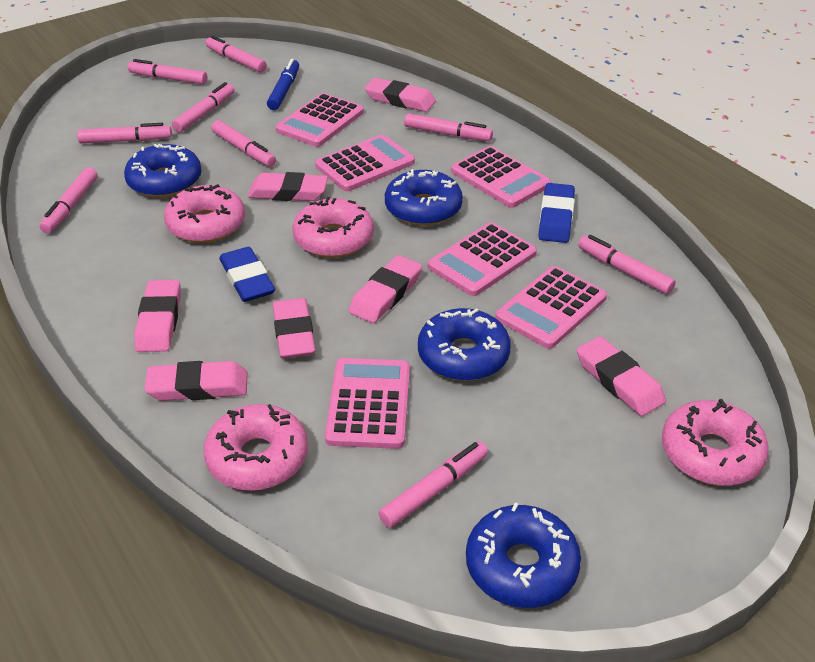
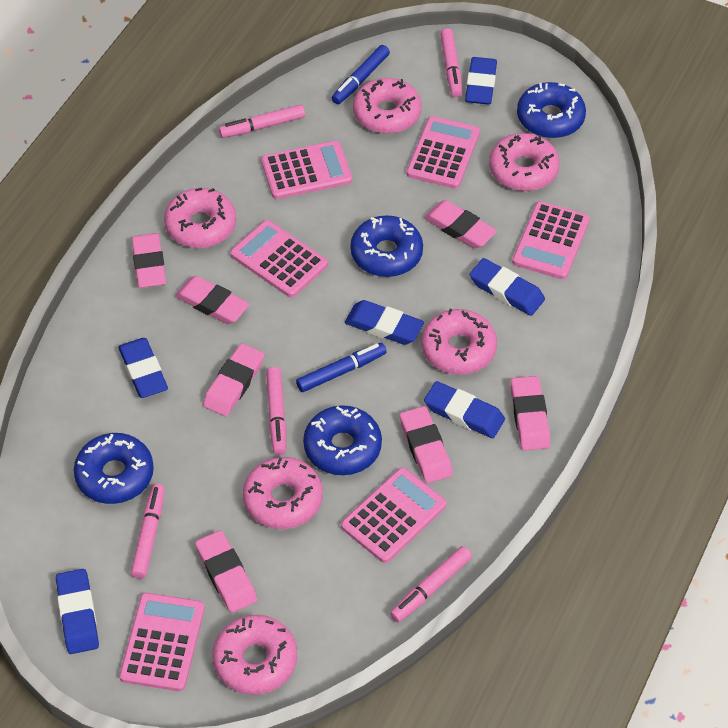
blue eraser: [219,247,275,302] [538,183,575,243] = 2 -> [56,569,99,654] [118,338,168,398] [345,300,424,345] [424,381,505,438] [465,57,497,104] [470,258,545,316] = 6
blue marker: [267,59,299,110] = 1 -> [296,343,387,392] [332,45,390,104] = 2
pink donut: [164,184,245,243] [204,404,308,491] [292,197,374,258] [662,399,769,486] = 4 -> [164,188,236,248] [213,615,297,695] [243,457,323,529] [353,78,422,134] [422,309,497,375] [489,133,560,191] = 6
pink marker: [39,167,98,233] [77,123,172,144] [128,59,207,85] [172,82,235,133] [205,35,267,73] [211,120,276,167] [378,441,488,528] [404,113,493,141] [578,235,676,294] = 9 -> [131,484,165,579] [219,104,305,138] [266,367,286,455] [390,546,472,622] [440,28,462,97] = 5

